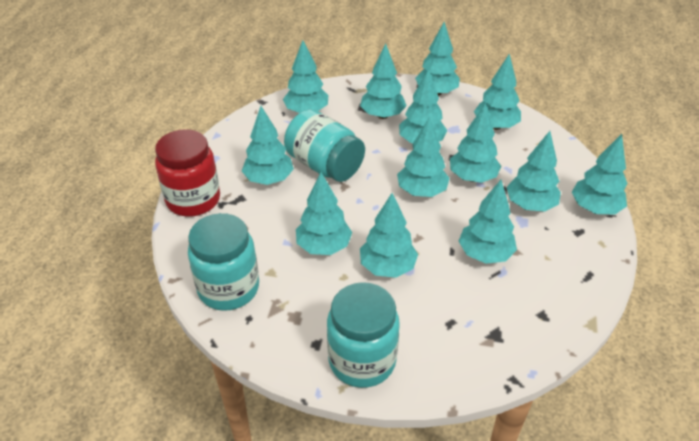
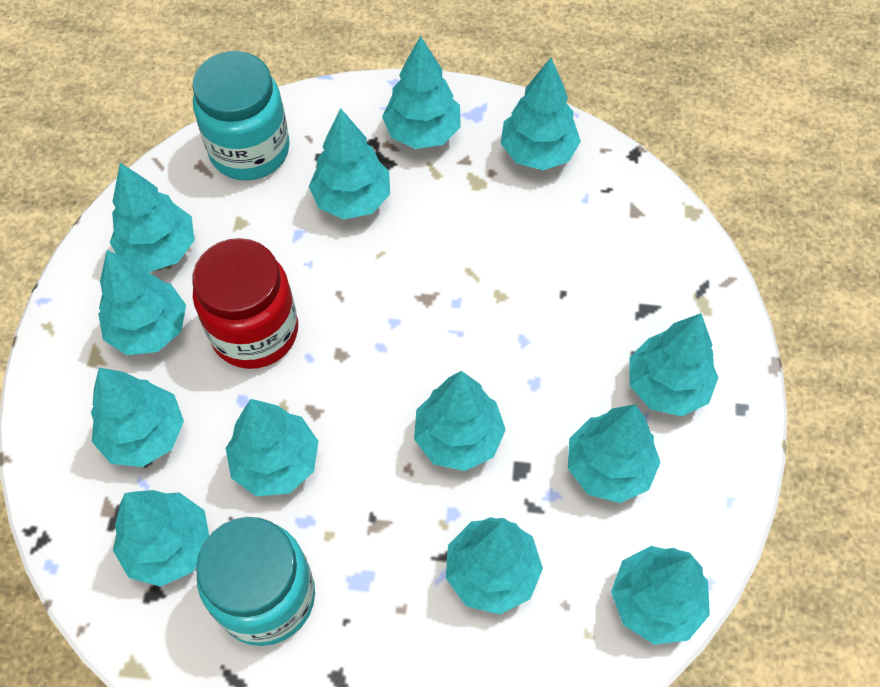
turquoise jar: [188,213,259,311] [284,109,365,182] [327,282,400,388] = 3 -> [193,51,290,181] [196,517,315,646] = 2

